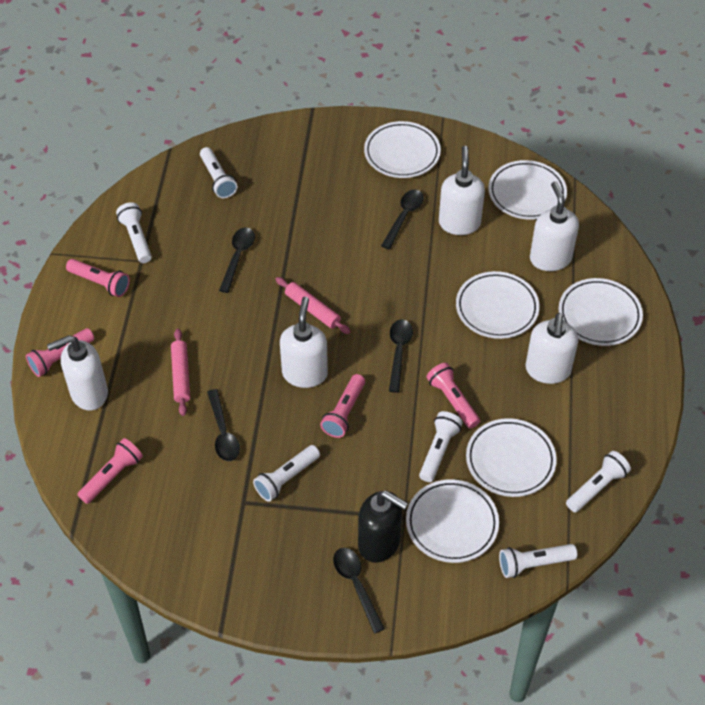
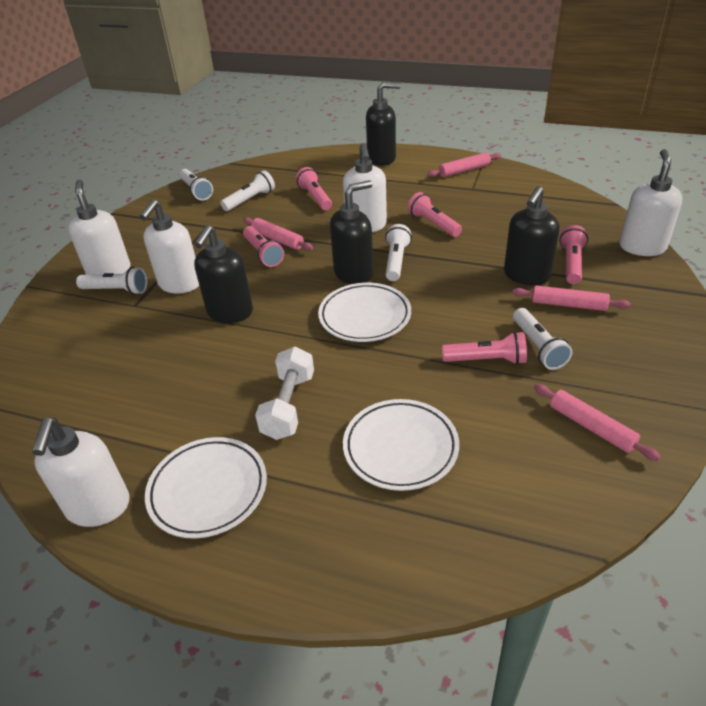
black soap dispenser: [358,491,408,563] = 1 -> [194,225,253,323] [330,180,373,284] [366,82,401,166] [504,186,560,285] = 4
black spoon: [207,389,240,461] [219,228,255,293] [333,548,385,634] [381,190,424,249] [389,319,413,393] = 5 -> none = 0
pink rolling pin: [171,329,190,416] [276,277,351,334] = 2 -> [243,217,313,251] [428,152,501,177] [512,286,631,311] [534,384,661,461] = 4
white dumbbell: none = 0 -> [255,347,314,440] = 1
white flashlight: [116,202,152,263] [200,147,237,198] [253,445,320,502] [419,411,463,482] [499,544,577,578] [566,451,631,512] = 6 -> [76,267,147,295] [179,169,213,200] [220,170,275,211] [385,224,412,281] [513,308,572,370] = 5
white plate: [364,121,441,178] [406,479,499,563] [456,271,540,339] [466,418,557,497] [488,160,567,220] [558,278,643,346] = 6 -> [145,437,267,539] [318,283,411,342] [343,399,459,491] = 3

